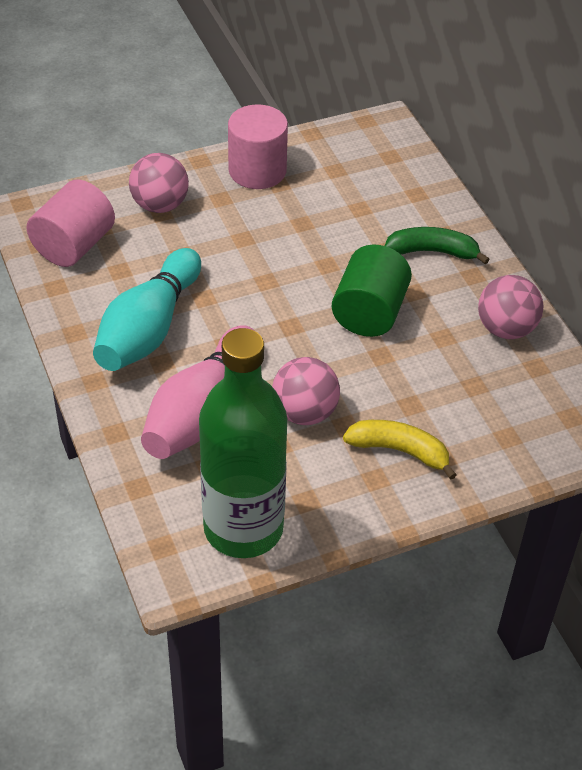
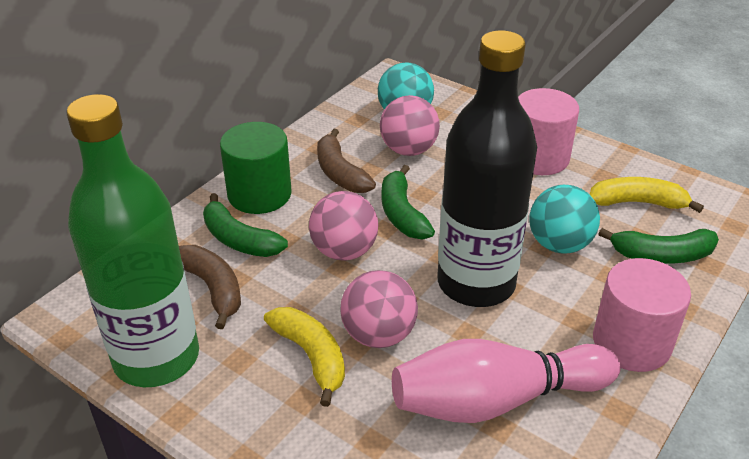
black bottle: none = 0 -> [437,30,537,307] = 1
brown banana: none = 0 -> [179,245,241,329] [317,129,376,193] = 2
green banana: [385,227,490,264] = 1 -> [203,193,288,257] [382,165,435,239] [598,228,719,264] = 3
turquoise ball: none = 0 -> [378,62,434,110] [530,185,600,253] = 2
turquoise bowling pin: [93,248,201,371] = 1 -> none = 0
yellow banana: [343,420,457,480] = 1 -> [264,307,345,407] [590,177,704,213] = 2

